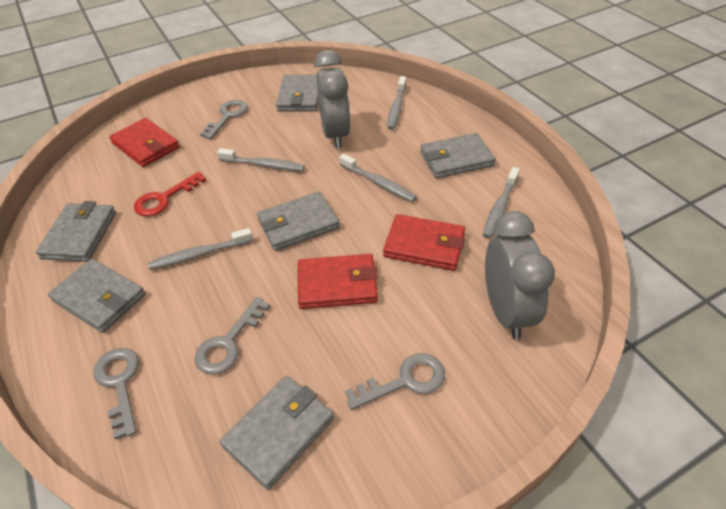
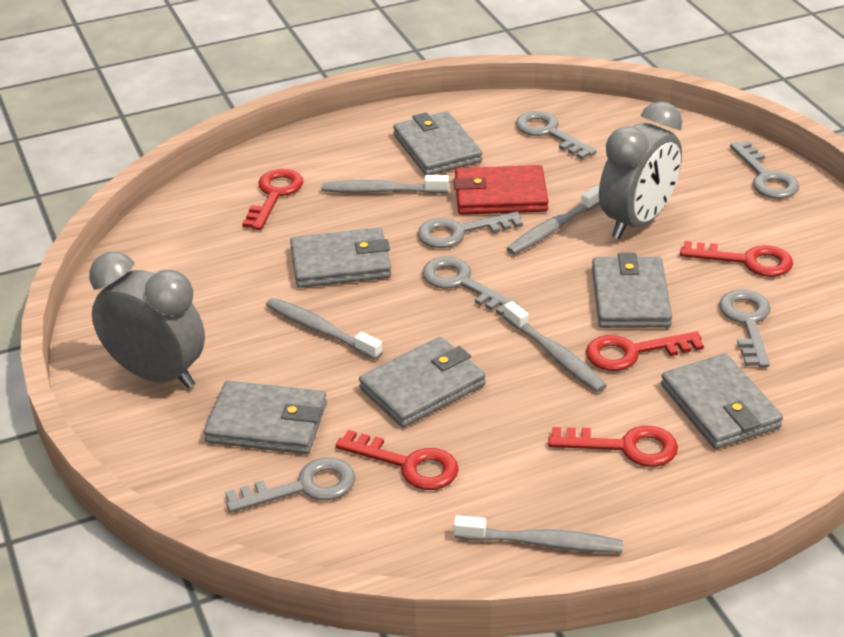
grey key: [93,348,139,440] [195,297,270,374] [200,100,248,139] [345,353,445,410] = 4 -> [225,458,355,513] [417,212,523,248] [422,257,518,316] [516,111,597,159] [719,290,771,367] [730,141,799,199] = 6
red key: [134,172,206,217] = 1 -> [242,169,303,230] [336,430,459,490] [548,426,678,467] [586,332,704,371] [680,241,793,277] = 5
red wallet: [109,118,180,167] [298,254,378,309] [383,214,465,271] = 3 -> [454,165,548,215] = 1

